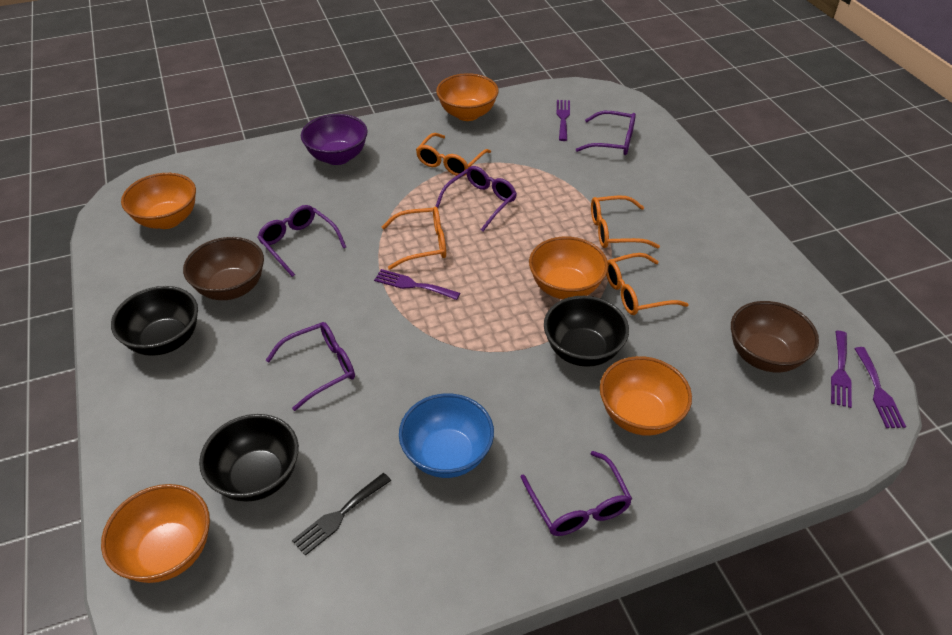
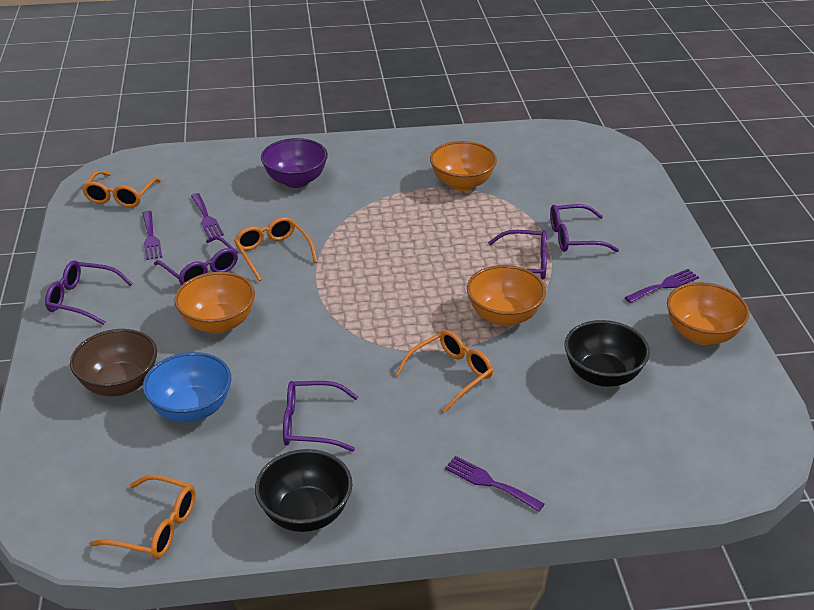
black bowl: [111,286,198,356] [199,414,299,502] [544,296,629,367] = 3 -> [255,449,352,532] [564,320,650,387] = 2
black fork: [292,473,391,556] = 1 -> none = 0
brown bowl: [183,237,264,300] [731,301,819,373] = 2 -> [70,329,157,396] = 1
orange bowl: [101,484,210,583] [121,173,196,229] [436,73,499,121] [529,236,608,299] [600,356,692,436] = 5 -> [175,272,255,334] [430,141,497,191] [467,265,546,326] [667,282,750,345] = 4

